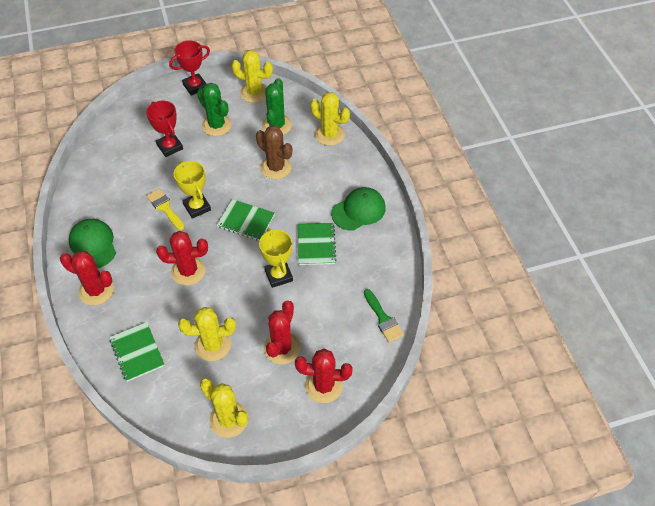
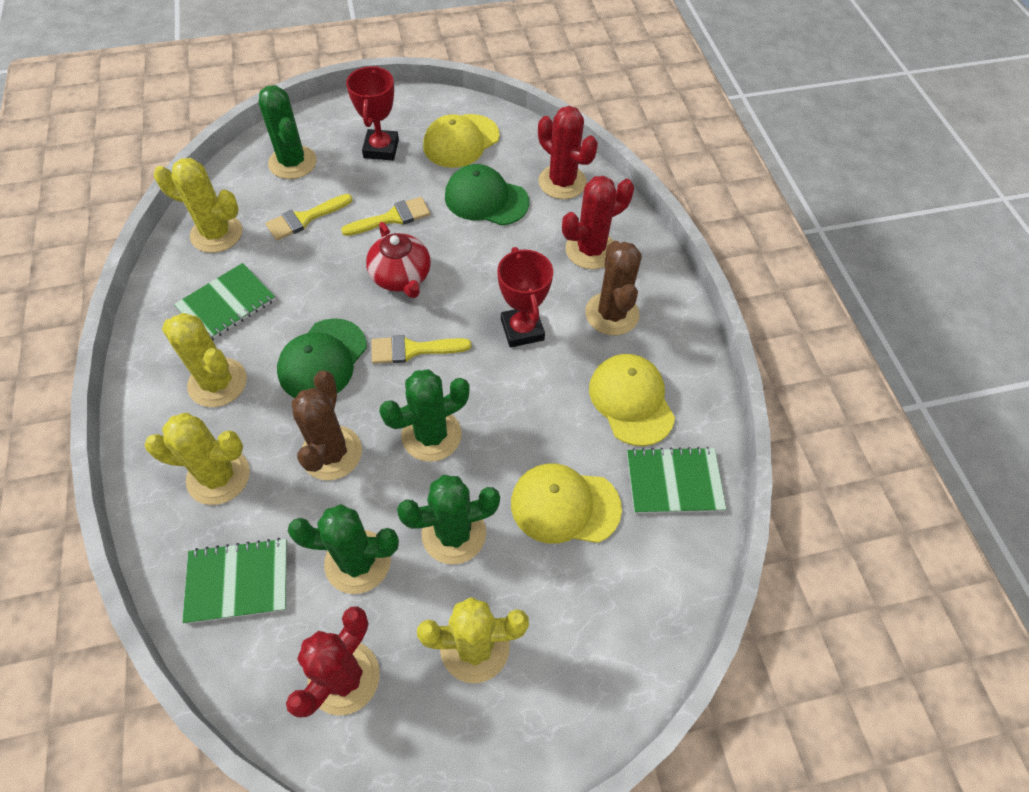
brown cactus: [256,125,292,179] = 1 -> [291,370,362,480] [585,241,642,335] = 2
green brush: [364,289,404,342] = 1 -> none = 0
green cactus: [197,83,232,136] [262,78,292,135] = 2 -> [259,85,317,179] [288,504,399,594] [379,370,470,462] [397,475,500,565] = 4
red cactus: [60,251,114,305] [156,231,208,285] [264,300,300,364] [295,349,353,403] = 4 -> [286,606,380,717] [538,106,598,199] [562,176,634,269] = 3
red teapot: none = 0 -> [366,222,431,298] = 1
yellow brush: [147,188,184,230] = 1 -> [265,194,353,240] [341,197,430,236] [372,335,471,364] = 3
yellow cap: none = 0 -> [423,114,500,168] [511,463,622,544] [589,354,675,446] = 3
yellow trophy: [174,161,211,219] [259,228,293,288] = 2 -> none = 0

